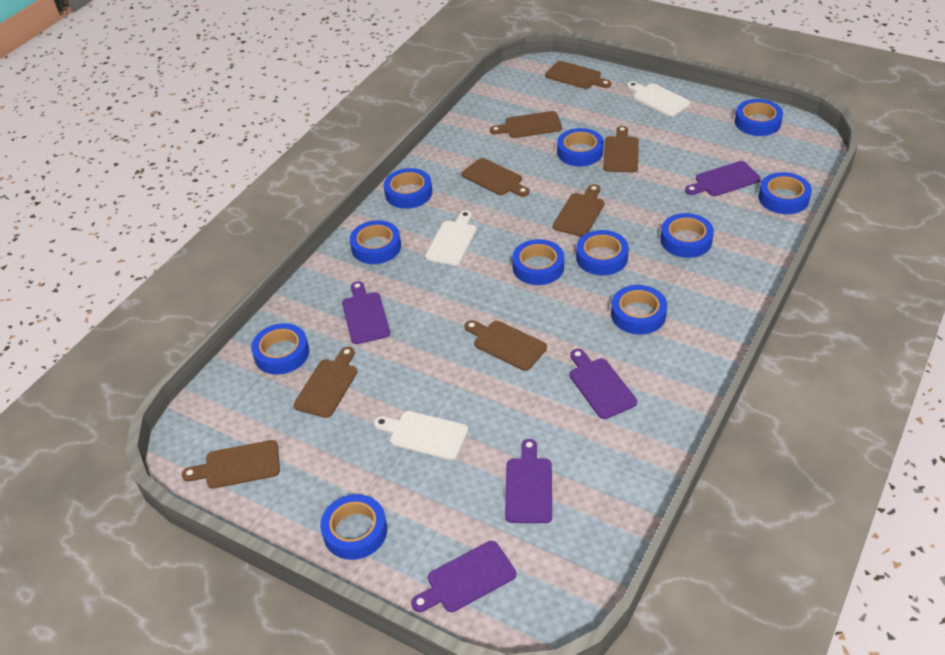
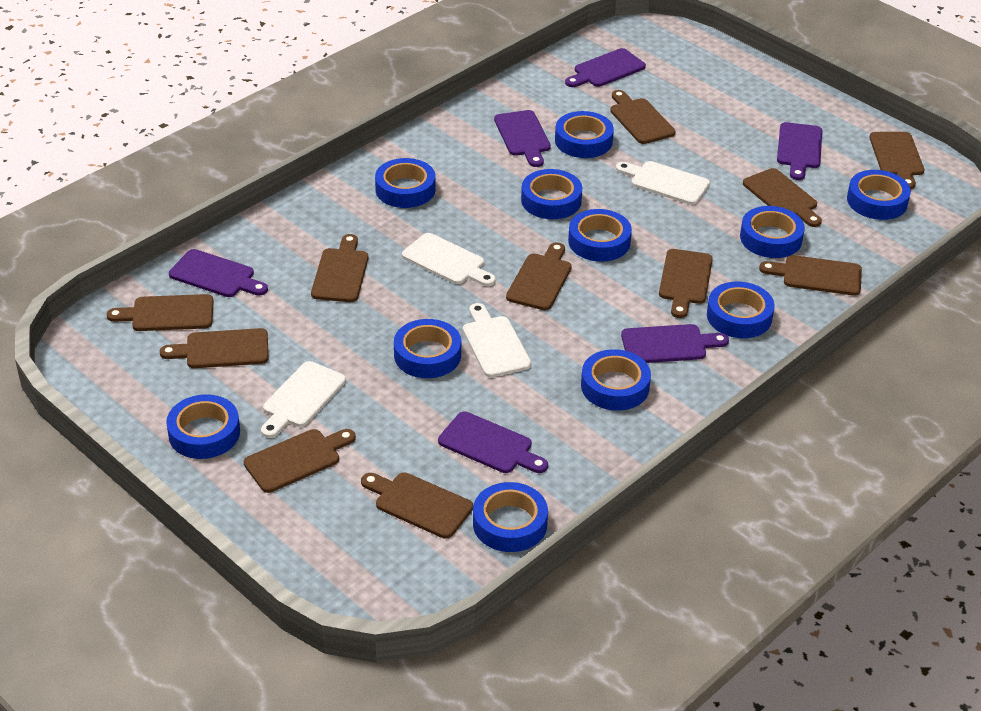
brown cutting board: [182,440,280,489] [294,347,357,418] [461,158,529,197] [464,320,547,371] [490,111,562,138] [545,61,611,89] [553,184,605,237] [603,126,639,173] = 8 -> [107,294,214,331] [160,328,269,368] [244,429,356,493] [311,234,368,302] [361,473,473,539] [506,242,572,310] [610,90,675,144] [659,249,713,318] [743,168,822,227] [759,255,862,296] [869,132,924,189] = 11
purple cutting board: [342,281,390,344] [411,541,516,612] [505,439,552,523] [569,349,637,419] [685,161,761,196] = 5 -> [169,249,268,297] [438,412,548,473] [494,110,551,167] [565,48,646,87] [621,324,729,363] [777,122,822,180] = 6
white cutting board: [374,411,468,460] [425,210,477,266] [627,81,691,117] = 3 -> [261,361,346,438] [402,233,496,286] [463,303,531,377] [616,161,710,205] = 4

